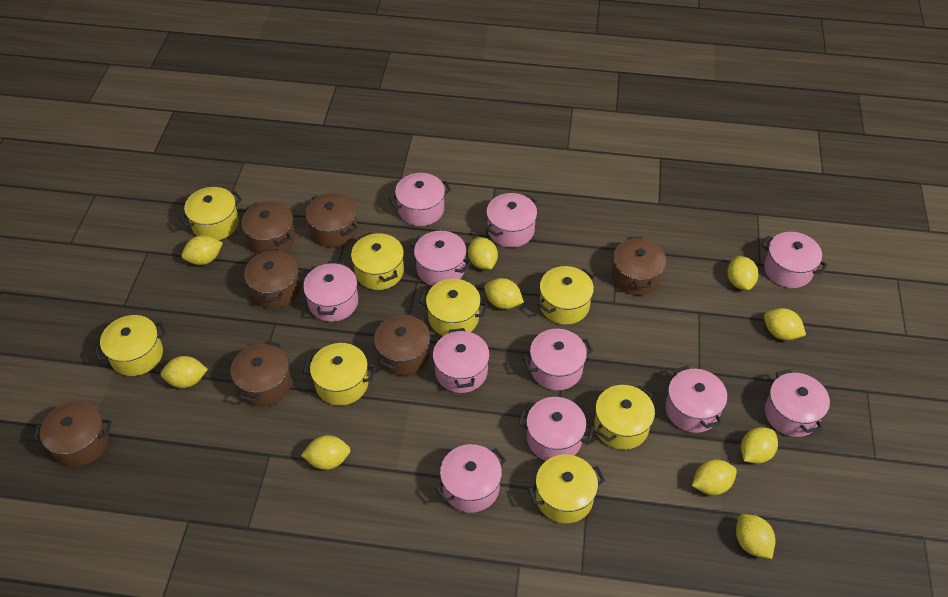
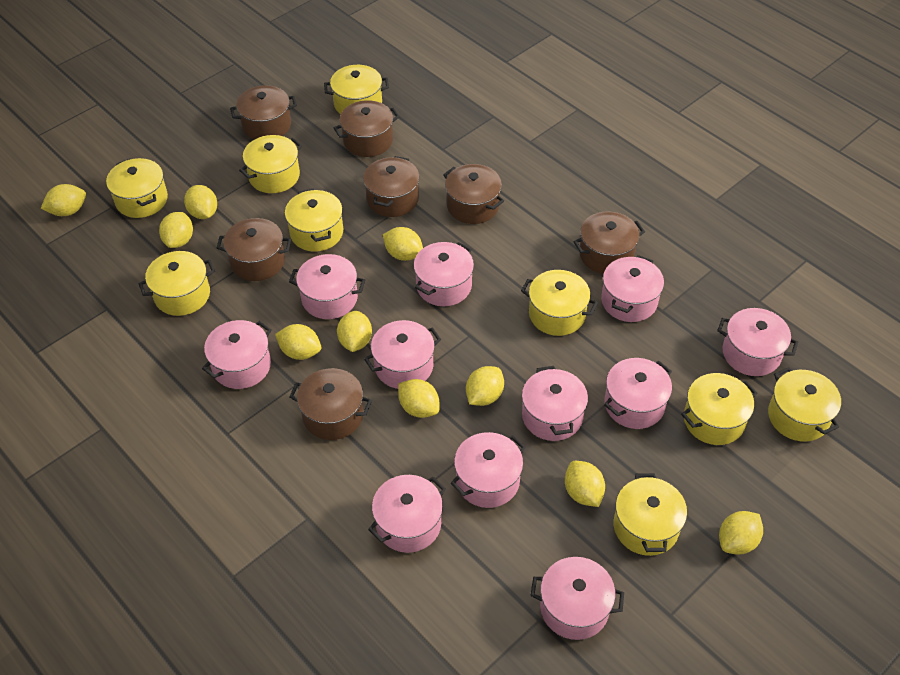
yellow pot: [94,315,166,376] [179,187,242,240] [303,343,376,405] [351,232,404,290] [419,279,488,336] [528,454,605,523] [538,266,594,325] [594,385,655,450] = 8 -> [106,158,168,218] [138,251,215,316] [239,135,302,193] [285,189,343,252] [324,65,389,114] [521,270,598,336] [613,473,687,556] [681,373,757,445] [768,367,841,442] = 9

